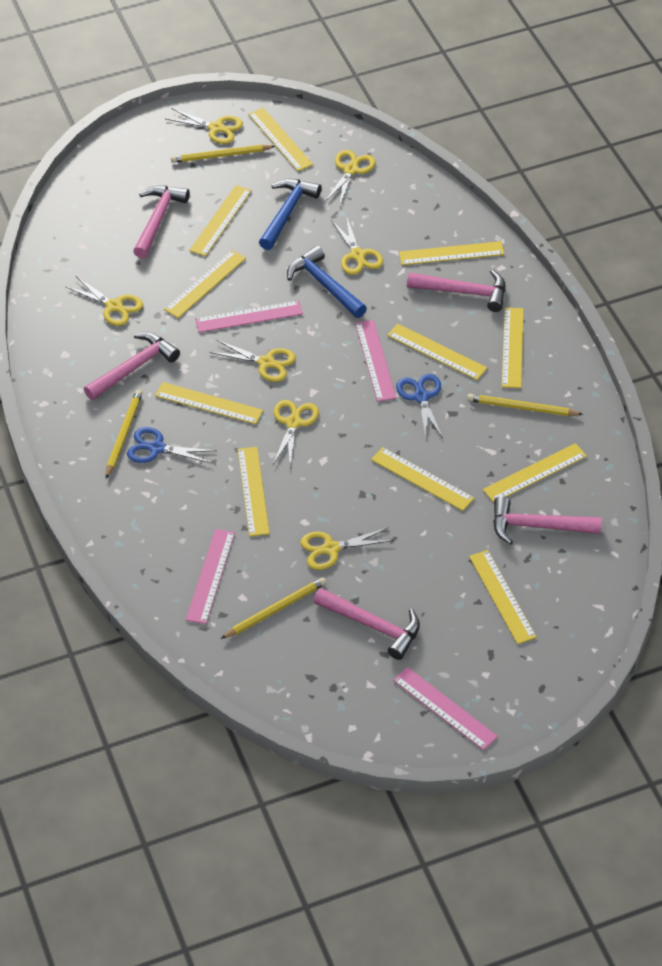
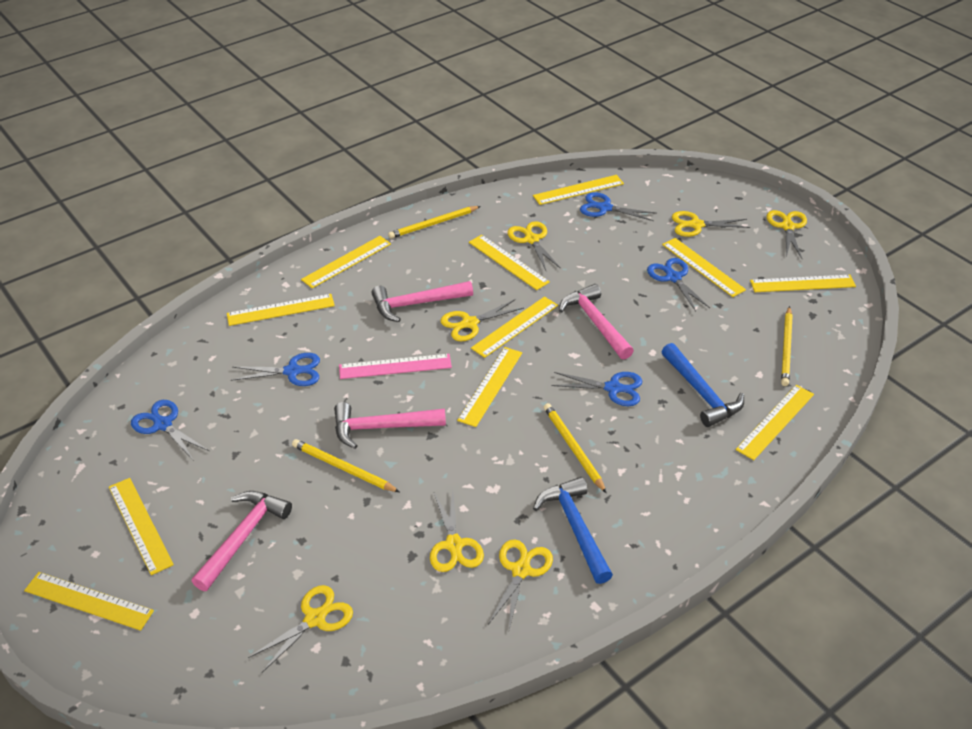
blue scissors: [127,427,217,463] [396,374,443,438] = 2 -> [131,400,209,461] [231,353,320,386] [552,372,642,406] [580,192,656,221] [647,258,710,311] = 5
pink hammer: [84,332,180,400] [133,186,190,258] [313,588,420,660] [407,270,506,312] [493,496,601,545] = 5 -> [192,491,292,591] [334,402,446,449] [371,281,473,322] [559,284,634,360] = 4
pink ruler: [186,529,235,624] [195,300,303,333] [355,320,396,402] [393,667,498,750] = 4 -> [339,354,452,379] = 1

